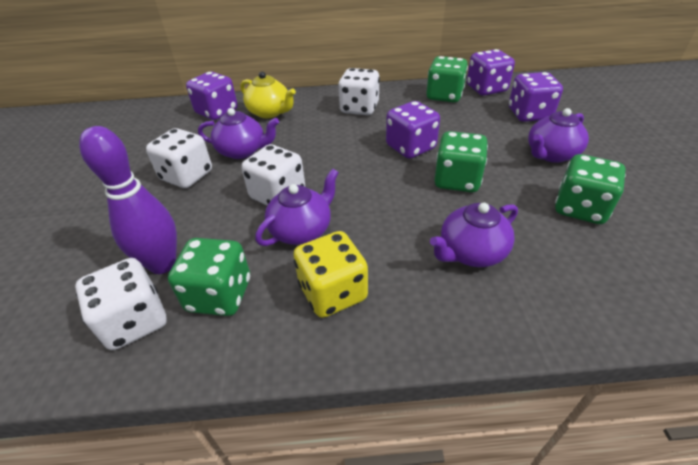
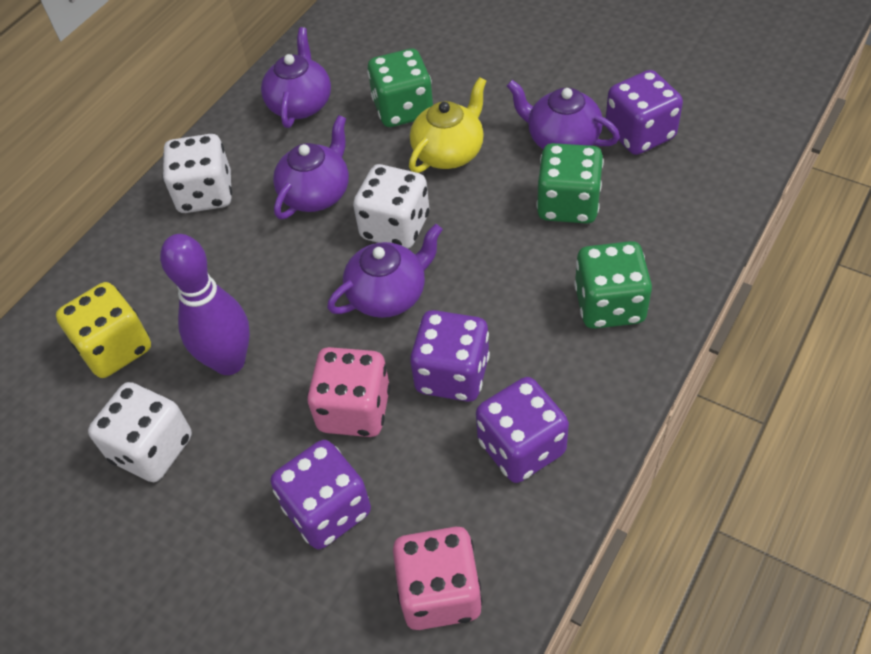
green dice: [168,238,250,316] [426,56,468,102] [434,131,488,192] [555,154,626,224] = 4 -> [367,49,433,127] [536,143,604,224] [574,241,652,329] = 3
pink dice: none = 0 -> [307,347,390,437] [393,527,482,630] = 2
white dice: [75,258,167,350] [146,128,212,188] [241,144,305,206] [338,68,380,115] = 4 -> [88,382,192,482] [162,134,232,213] [353,164,429,249] = 3

